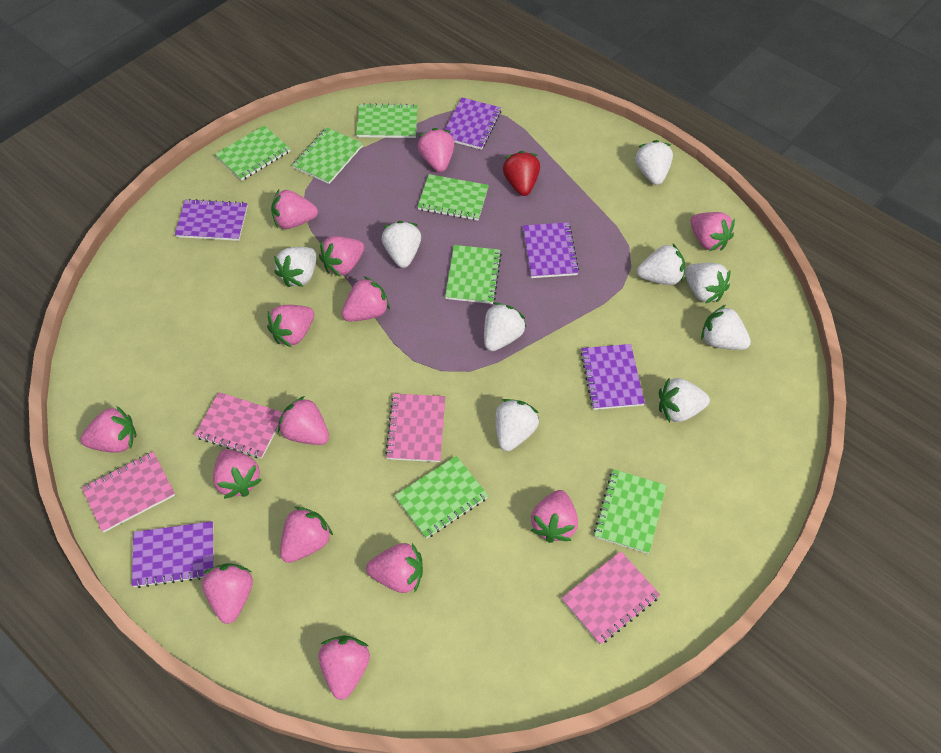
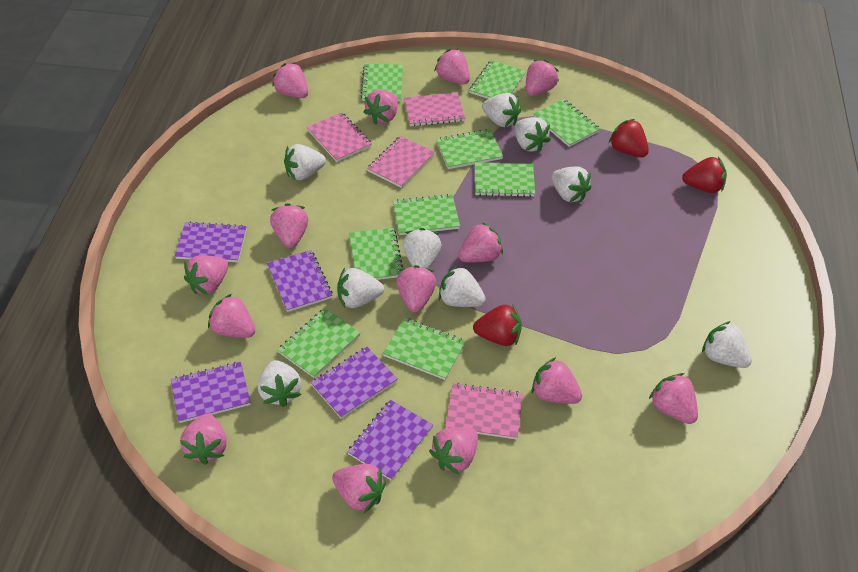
green notebook: [215,125,290,181] [292,128,363,184] [356,103,418,138] [395,456,489,539] [417,174,489,221] [445,245,502,304] [594,469,666,554] = 7 -> [278,308,360,378] [349,227,403,280] [360,64,403,102] [383,318,466,380] [393,194,460,235] [436,129,503,169] [469,60,526,99] [475,163,535,197] [533,99,600,147] = 9
red strawberry: [503,151,540,196] = 1 -> [473,304,522,346] [609,119,649,157] [682,157,727,193] = 3

